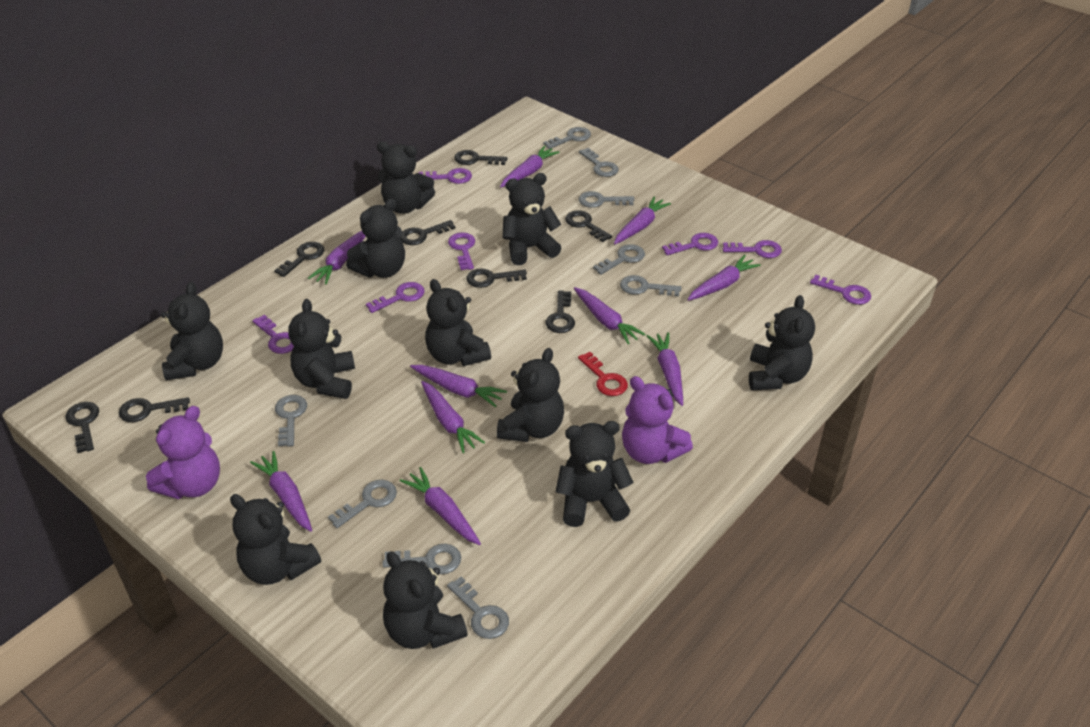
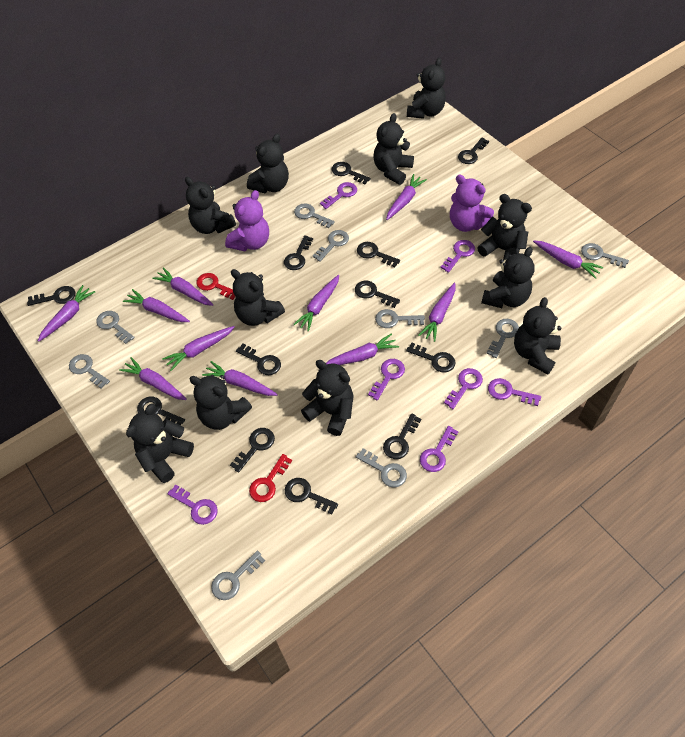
black key: [65,402,99,453] [119,397,190,422] [274,242,324,277] [400,220,456,245] [454,150,508,165] [467,268,527,288] [545,290,575,333] [565,210,612,242] = 8 -> [27,286,75,306] [137,396,185,425] [230,428,275,473] [236,344,281,375] [284,235,313,270] [285,478,338,515] [332,162,371,184] [355,280,400,308] [357,242,400,267] [383,413,421,459] [406,343,456,373] [458,138,489,164] = 12
purple carrot: [250,451,312,532] [308,231,365,285] [400,467,481,545] [410,365,507,408] [421,381,485,453] [500,145,560,187] [574,287,646,345] [614,196,671,244] [646,332,683,406] [687,255,761,301] = 10 -> [38,285,95,342] [119,357,187,400] [123,289,190,322] [152,267,213,306] [162,326,235,371] [202,361,278,396] [293,275,339,331] [326,333,399,365] [386,174,427,220] [418,282,455,342] [533,241,603,279] = 11
red key: [578,352,628,396] = 1 -> [196,273,235,300] [249,454,292,502] = 2

